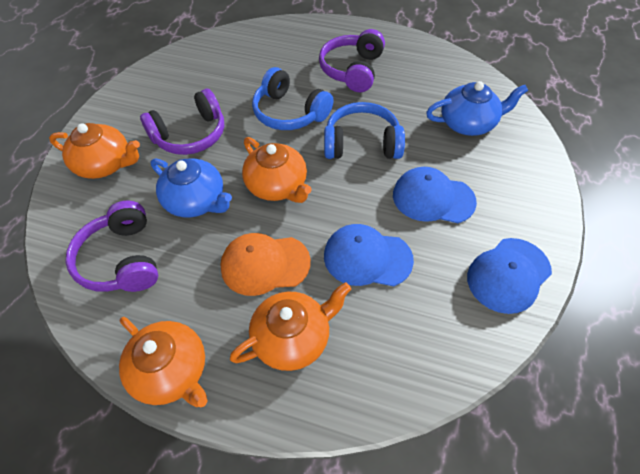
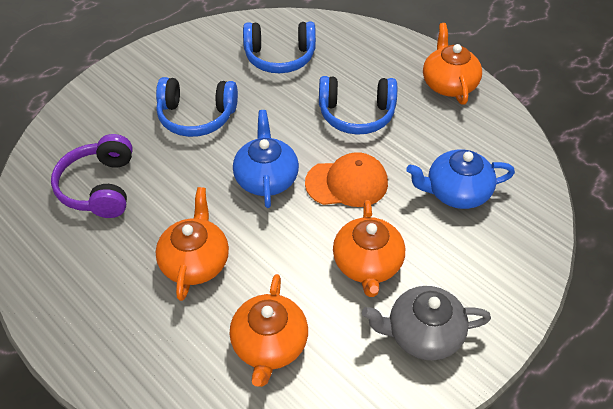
blue cap: [324,224,414,286] [393,167,477,223] [467,238,552,314] = 3 -> none = 0
blue headphones: [252,67,334,130] [324,102,405,159] = 2 -> [156,77,238,137] [243,22,316,73] [319,76,397,135] = 3
grey teapot: none = 0 -> [362,286,491,360] = 1
purple headphones: [65,201,158,292] [140,89,224,155] [319,29,385,92] = 3 -> [51,134,133,218] = 1

